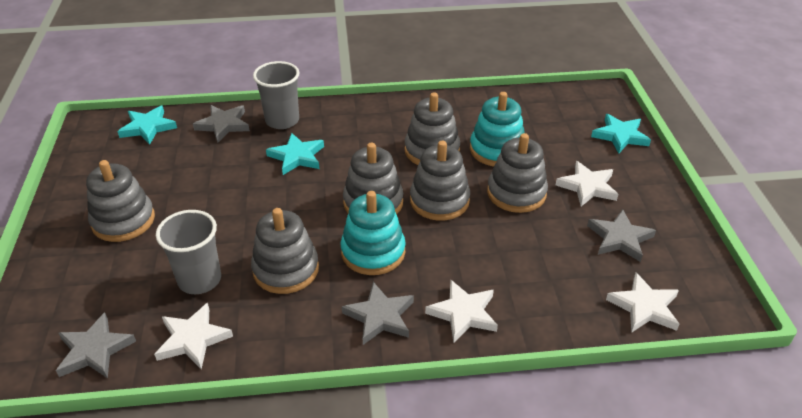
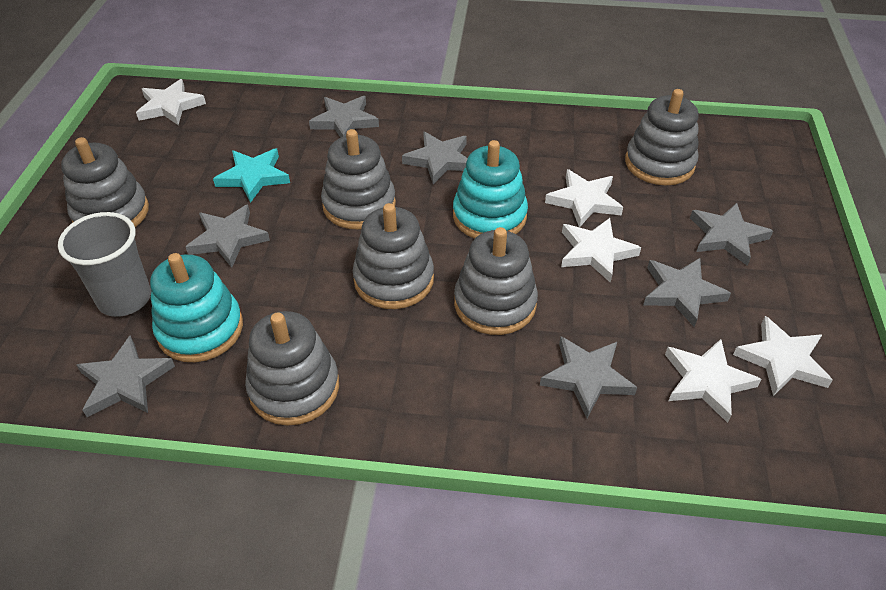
grey cup: [156,210,221,294] [253,61,300,129] = 2 -> [58,212,151,317] = 1
grey star: [56,313,136,378] [193,105,250,143] [342,282,414,345] [587,210,656,262] = 4 -> [77,336,175,417] [186,205,270,268] [309,96,379,138] [402,132,468,184] [540,336,637,418] [643,258,731,327] [690,203,773,266] = 7
turquoise star: [118,106,177,145] [266,133,324,175] [591,114,651,153] = 3 -> [213,148,290,203] = 1
white star: [154,303,233,369] [425,280,498,342] [556,161,618,206] [606,273,679,333] = 4 -> [136,79,206,125] [545,169,623,227] [561,218,641,283] [665,339,762,423] [733,316,833,396] = 5

